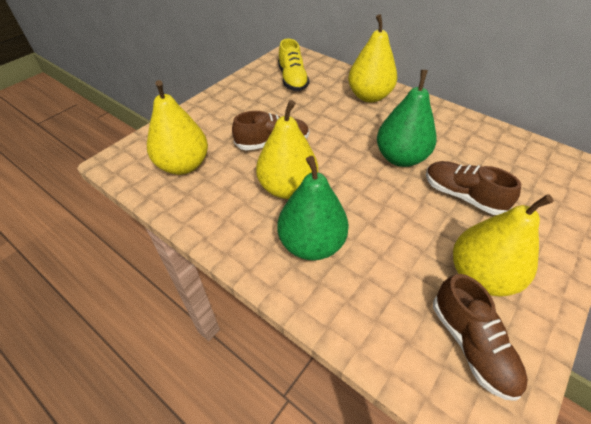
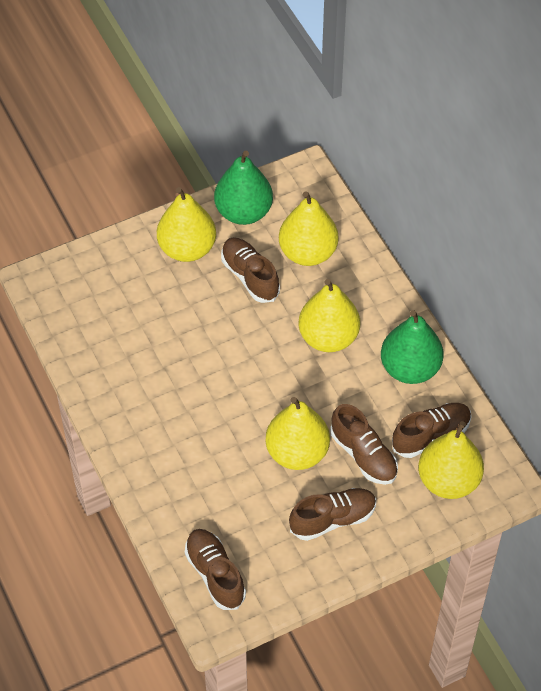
brown shoe: [232,111,309,150] [426,161,521,215] [433,274,528,401] = 3 -> [185,529,246,610] [221,238,280,303] [289,488,376,541] [330,404,398,485] [392,403,472,458] = 5
yellow pear: [147,80,208,175] [256,100,318,199] [348,14,397,103] [453,194,554,297] = 4 -> [157,187,216,262] [265,397,330,470] [279,191,338,266] [299,279,360,352] [418,421,484,499] = 5
yellow shoe: [278,39,309,91] = 1 -> none = 0

